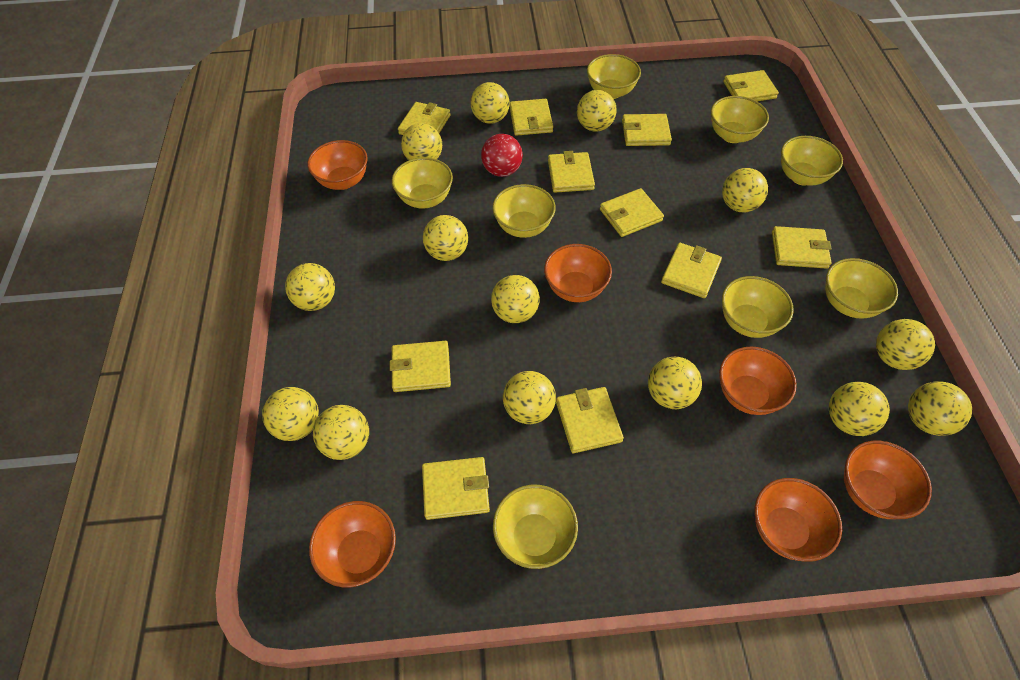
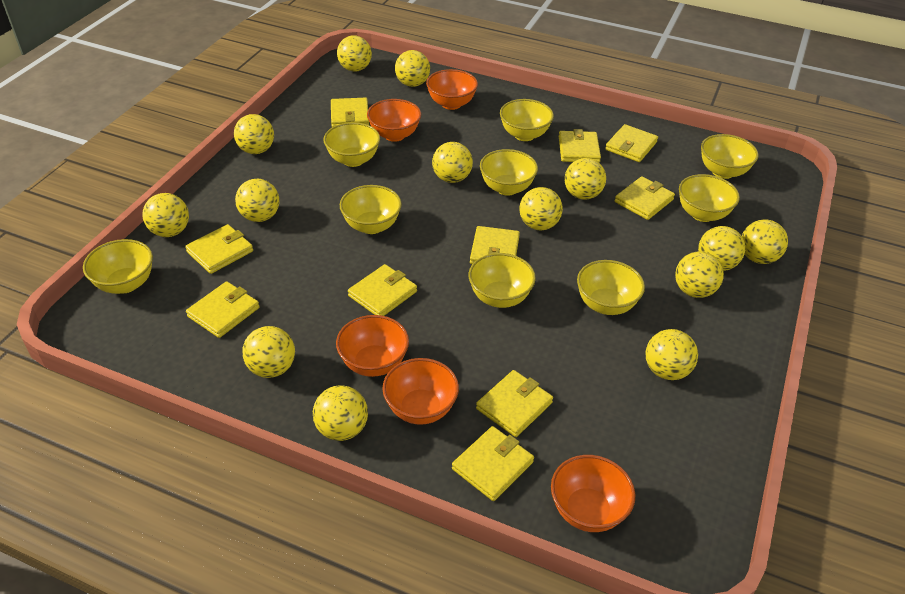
orange bowl: [307,140,368,190] [309,501,396,587] [544,244,612,302] [719,346,797,415] [755,478,842,562] [844,441,932,519] = 6 -> [336,315,409,377] [367,99,421,142] [382,358,459,425] [426,69,478,110] [551,455,635,532] = 5
red ball: [481,134,523,177] = 1 -> none = 0
yellow bowl: [392,157,453,209] [492,184,556,238] [493,485,578,569] [587,54,641,99] [711,96,769,143] [722,276,794,338] [781,136,843,186] [825,258,898,319] = 8 -> [83,239,153,294] [324,122,380,167] [340,185,402,234] [469,253,536,308] [480,149,538,195] [500,99,554,141] [577,260,645,315] [679,174,740,222] [701,134,758,179] = 9
yellow wallet: [390,341,451,392] [398,102,450,135] [422,457,490,520] [510,99,553,136] [548,151,595,193] [556,387,624,453] [600,188,664,237] [622,114,672,146] [661,243,722,298] [723,70,779,101] [772,226,832,269] = 11 -> [185,224,253,274] [186,281,260,338] [331,98,369,127] [348,264,417,316] [452,426,534,501] [470,226,520,264] [476,370,553,437] [559,129,601,163] [605,124,658,162] [615,176,675,220] = 10

